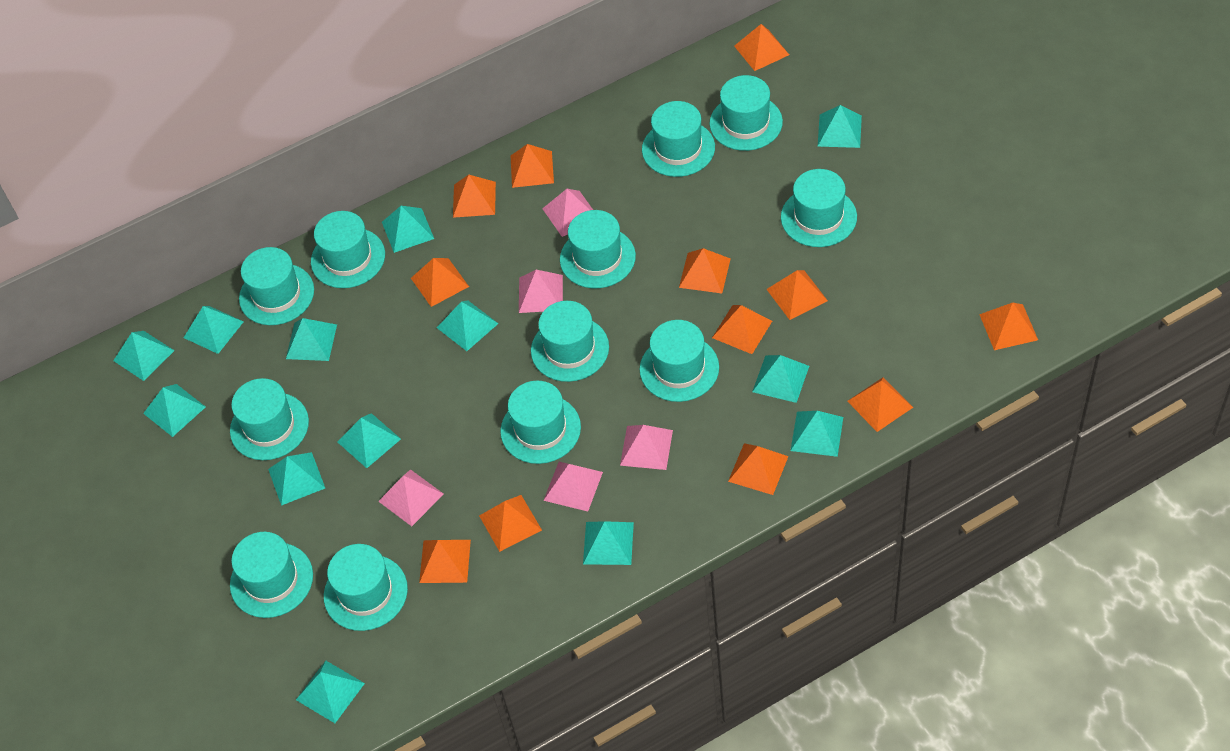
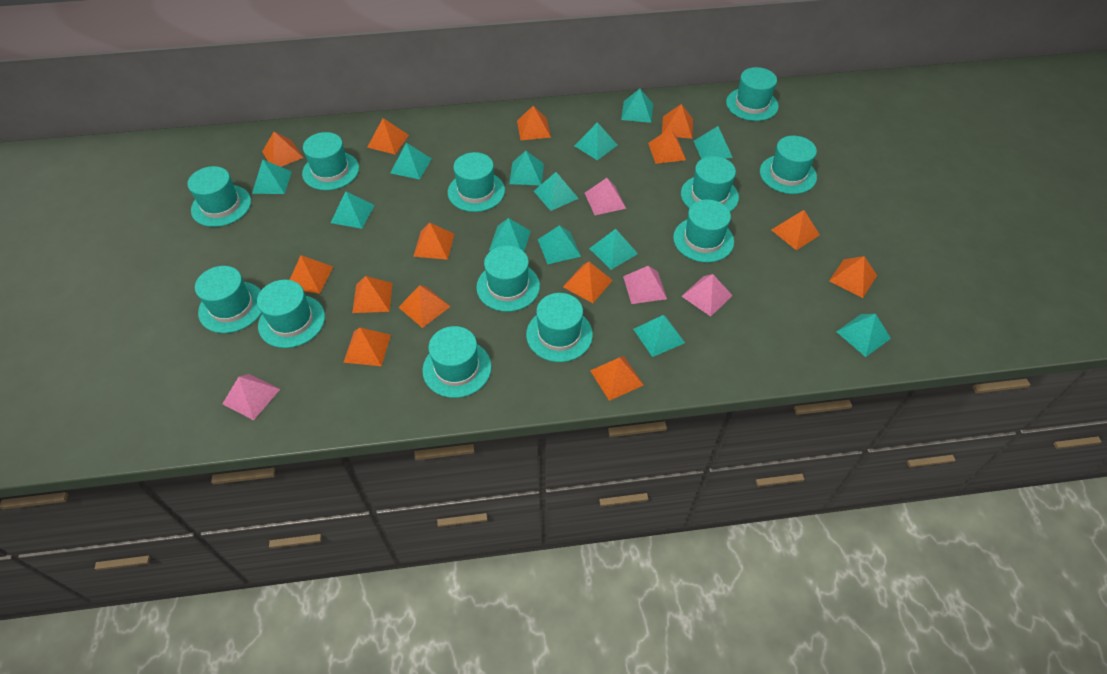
orange pyramid: [411,258,469,307] [419,540,471,583] [453,175,496,218] [479,495,542,552] [511,144,554,188] [679,248,730,293] [712,305,772,354] [728,443,789,495] [734,24,789,71] [766,270,828,320] [847,377,913,432] [979,303,1038,350] = 12 -> [262,132,303,167] [290,255,333,294] [343,328,391,366] [352,276,392,313] [367,118,409,154] [398,285,451,328] [413,223,454,260] [517,106,551,140] [563,262,613,303] [590,356,644,401] [648,128,686,164] [662,104,693,139] [771,210,820,250] [829,256,877,298] = 14
pink pyramid: [378,469,444,526] [519,270,563,313] [542,189,593,237] [543,462,603,511] [620,425,673,470] = 5 -> [222,374,280,420] [585,178,626,215] [623,266,667,304] [681,274,733,317] = 4

